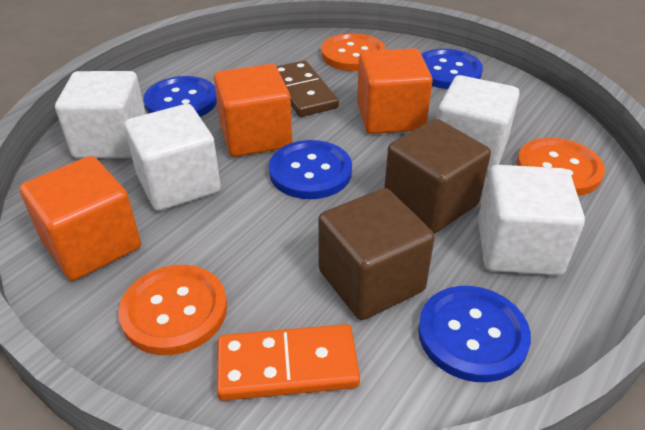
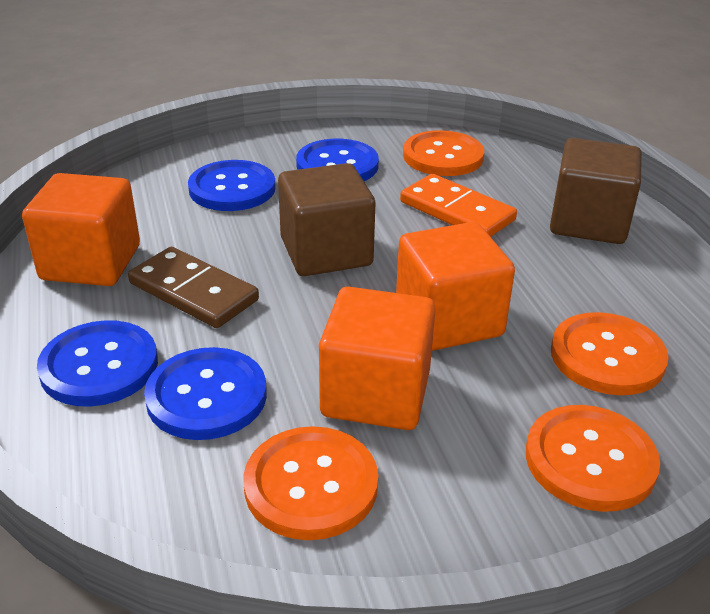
orange button: [118,265,227,355] [321,33,386,71] [517,138,605,196] = 3 -> [243,426,378,540] [403,130,484,176] [526,405,660,512] [551,312,668,395] = 4
white cube: [55,71,146,158] [124,104,221,211] [437,75,520,173] [478,165,585,276] = 4 -> none = 0

